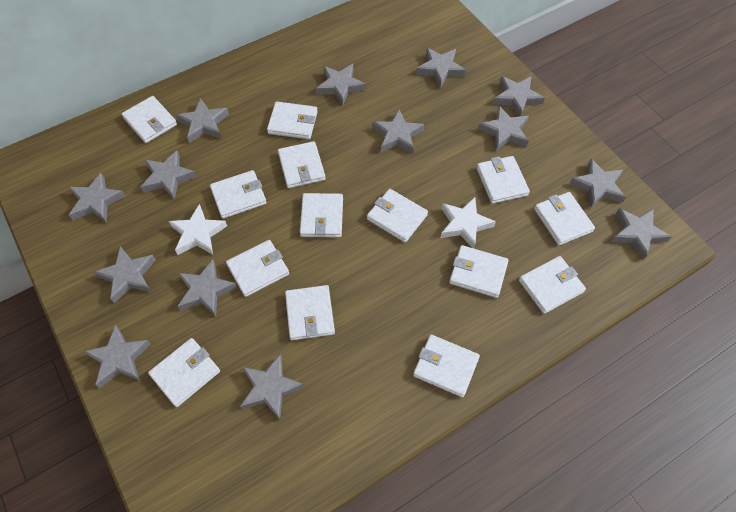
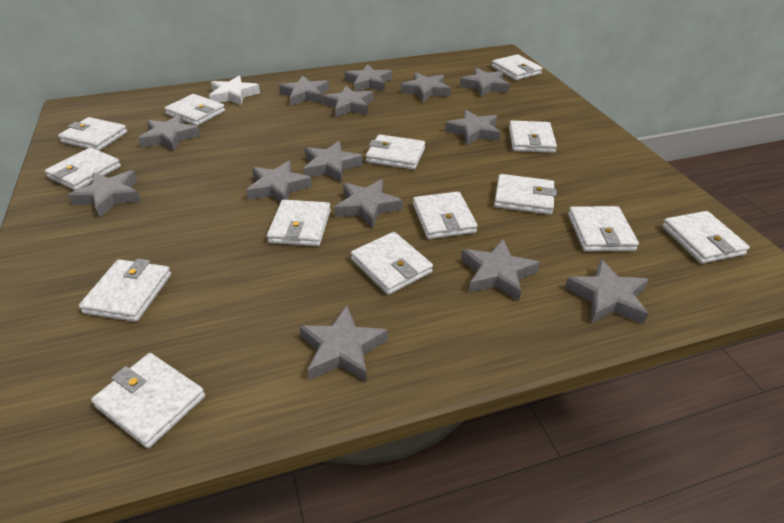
white star: [169,204,227,255] [441,197,496,248] = 2 -> [209,76,260,106] = 1

